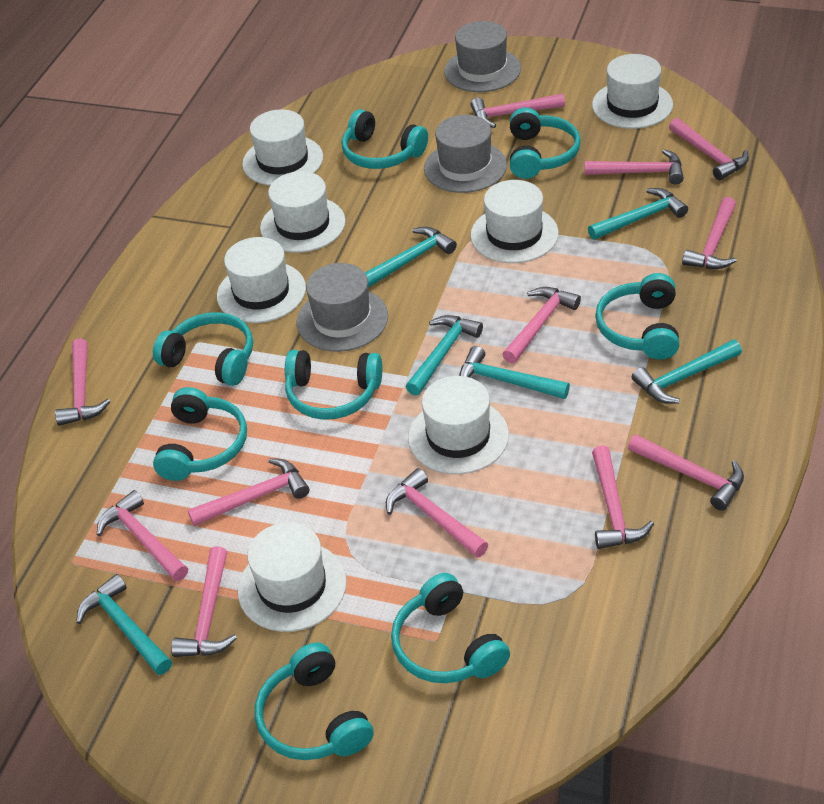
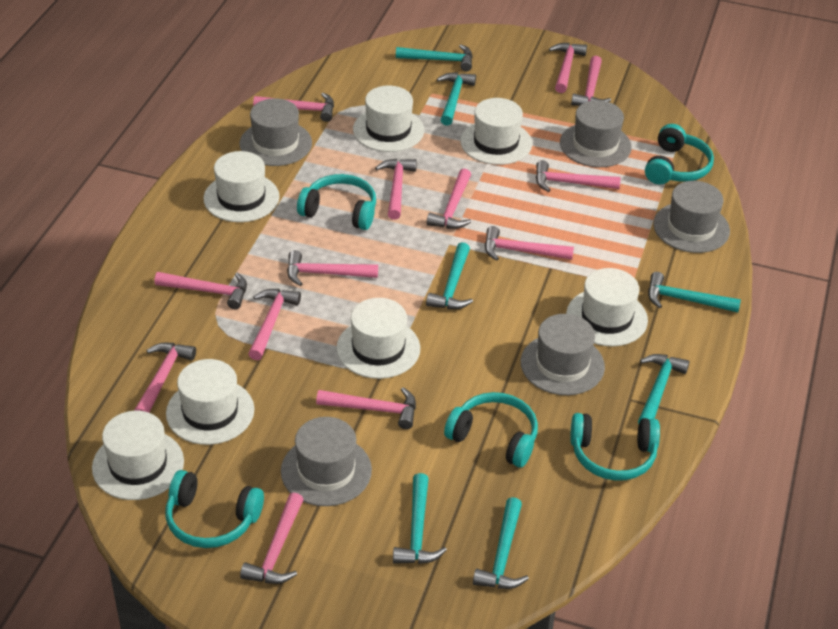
grey hat: [297,263,388,352] [424,115,507,193] [444,21,521,92] = 3 -> [239,98,312,166] [281,417,372,506] [521,314,605,395] [560,100,632,167] [653,181,730,253] = 5
pink hammer: [55,338,111,426] [97,490,188,581] [171,546,237,657] [188,458,309,526] [386,468,488,558] [471,94,565,128] [502,287,581,364] [585,149,684,184] [592,445,654,549] [628,434,744,511] [669,118,749,180] [682,197,737,269] = 12 -> [134,343,196,413] [155,272,247,309] [240,492,304,584] [248,289,301,360] [253,93,334,122] [287,250,378,286] [316,387,416,429] [375,159,417,220] [427,168,471,229] [485,226,574,261] [536,160,621,192] [549,43,587,93] [571,56,611,106] = 13
turquoise hammer: [76,574,172,675] [365,227,457,288] [406,315,483,396] [459,346,570,399] [588,188,688,240] [632,340,742,404] = 6 -> [393,473,447,564] [396,44,472,71] [426,242,473,309] [437,72,476,126] [473,497,529,589] [638,354,689,424] [648,272,741,313] = 7
turquoise headphones: [153,312,253,386] [153,387,247,481] [255,643,374,760] [285,350,382,420] [342,109,428,169] [391,573,510,683] [510,108,581,179] [595,273,679,360] = 8 -> [166,470,264,548] [297,174,376,230] [444,392,538,467] [570,413,660,481] [645,124,714,185] = 5

